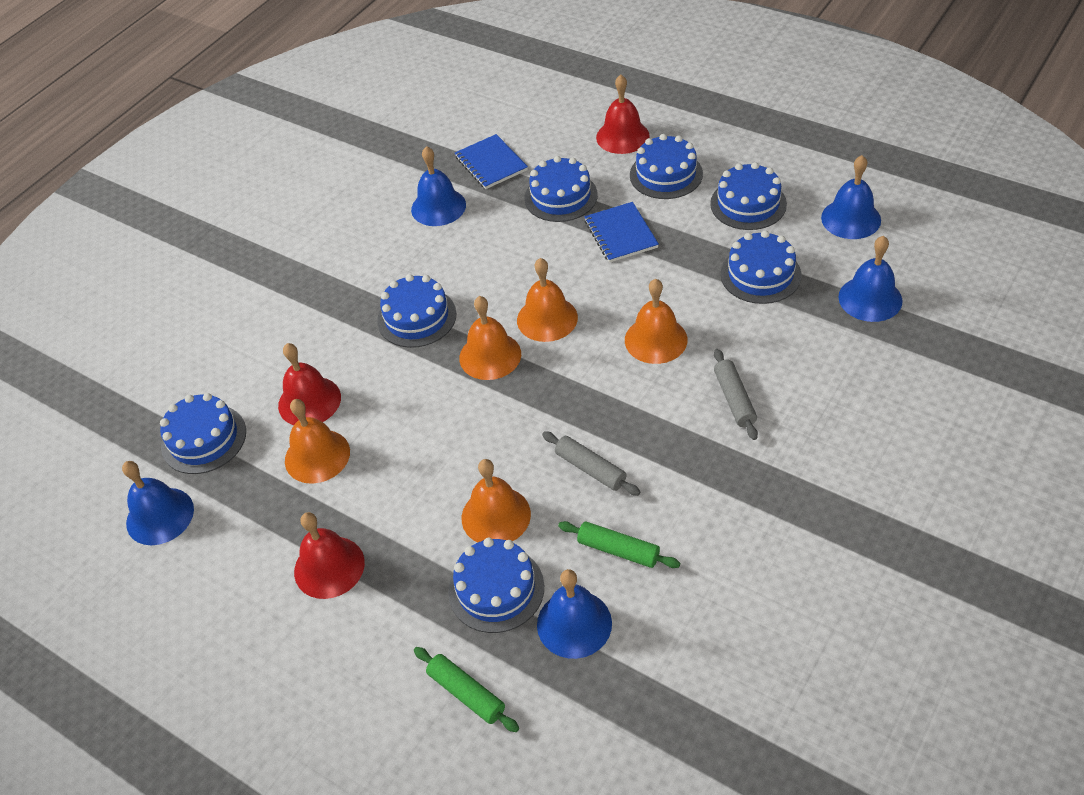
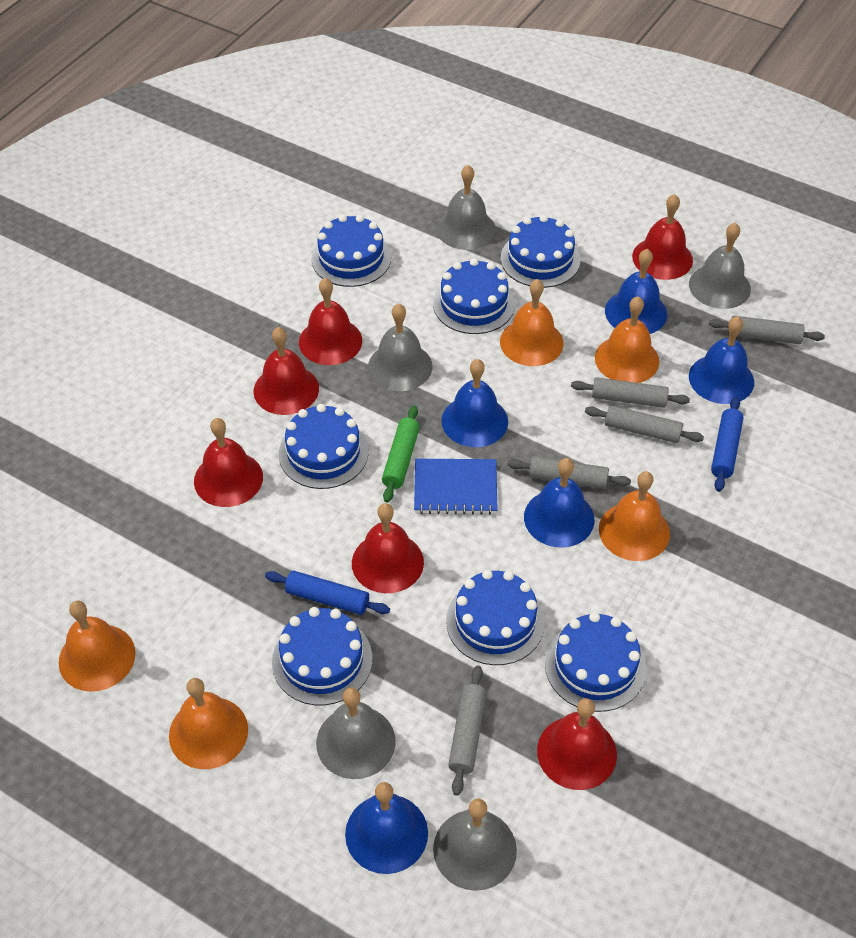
blue notebook: [455,134,528,189] [584,202,659,263] = 2 -> [414,459,498,515] = 1
blue rolling pin: none = 0 -> [265,571,390,615] [711,397,743,492] = 2
green rolling pin: [414,647,519,732] [558,521,680,568] = 2 -> [382,406,420,503] = 1
grey bell: none = 0 -> [316,687,396,779] [368,304,432,391] [433,799,517,891] [436,165,496,250] [689,222,751,309] = 5
grey rolling pin: [542,431,641,496] [714,349,758,440] = 2 -> [448,665,486,796] [507,456,631,489] [571,377,690,408] [585,405,704,443] [709,316,825,344] = 5
red bell: [278,343,341,425] [294,512,365,599] [596,75,650,154] = 3 -> [194,418,263,507] [254,327,319,415] [299,278,362,365] [352,503,424,593] [537,698,617,790] [632,194,693,280] = 6

